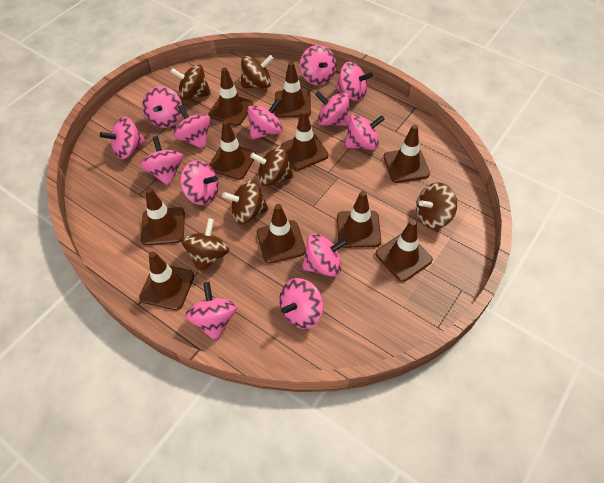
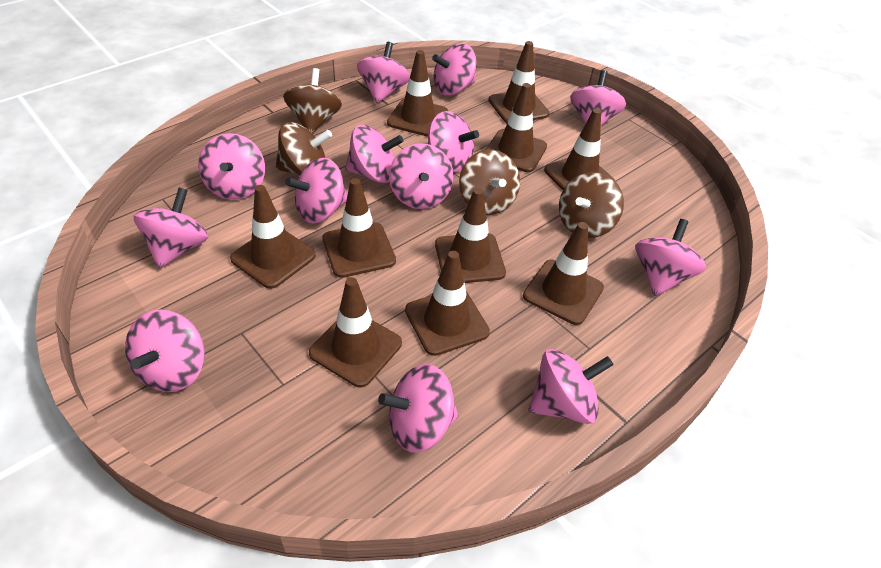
brown spinning top: [170,64,211,100] [181,218,230,273] [222,180,269,224] [240,55,273,89] [250,146,294,186] [416,183,457,229] = 6 -> [276,122,332,175] [283,68,342,133] [459,149,520,215] [559,172,624,238] = 4

